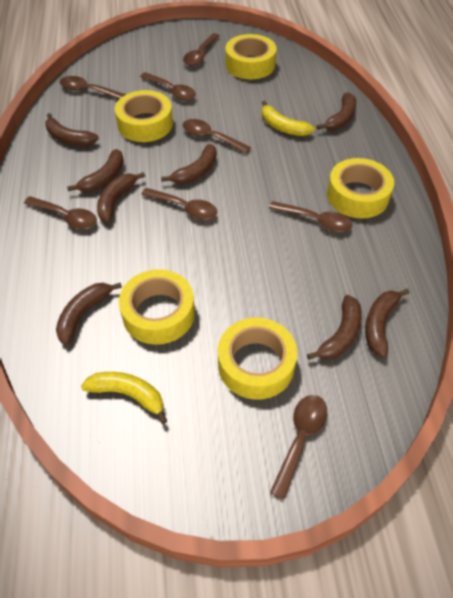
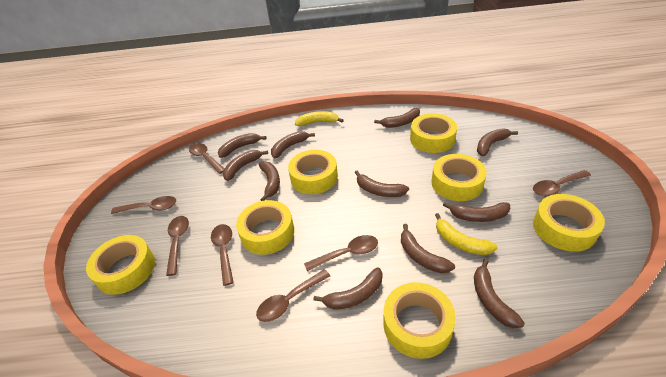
brown banana: [45,113,99,146] [56,283,122,345] [67,149,124,192] [97,172,145,223] [161,144,217,184] [307,295,361,360] [317,92,356,130] [365,289,409,357] = 8 -> [218,133,266,158] [223,150,268,181] [259,161,280,201] [271,131,315,158] [313,267,383,310] [355,171,409,197] [374,108,420,128] [401,224,455,273] [443,202,510,222] [474,259,525,328] [477,128,518,156] = 11
brown spoon: [24,196,97,229] [60,76,126,99] [140,72,196,100] [141,188,218,220] [183,33,220,66] [183,119,251,153] [269,201,352,232] [270,395,327,499] = 8 -> [111,196,176,214] [166,216,189,276] [189,143,224,174] [211,224,234,286] [256,269,330,322] [304,235,378,271] [533,170,591,196] = 7
yellow tape: [115,90,173,142] [119,269,195,345] [218,318,297,400] [225,34,277,79] [327,158,394,218] = 5 -> [86,235,155,295] [236,200,294,255] [288,150,338,194] [383,282,456,359] [410,113,457,153] [431,154,487,201] [533,194,605,252] = 7

